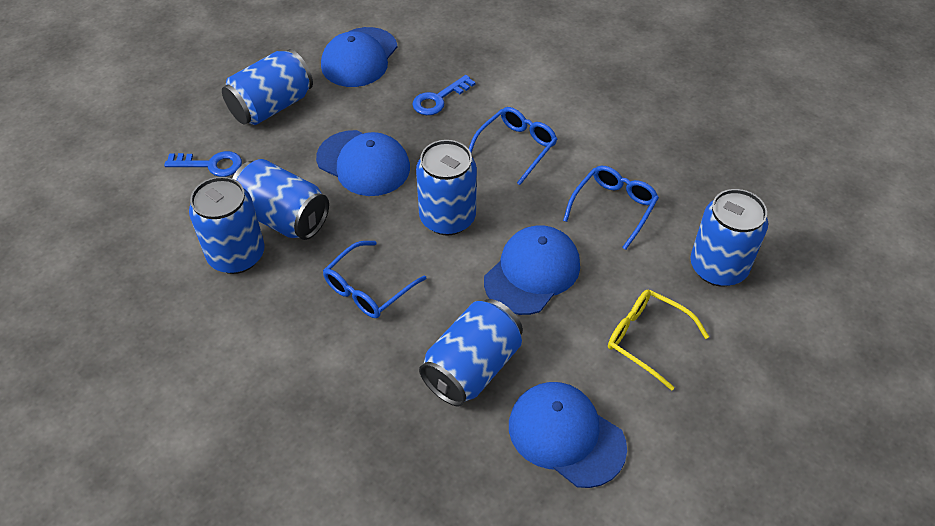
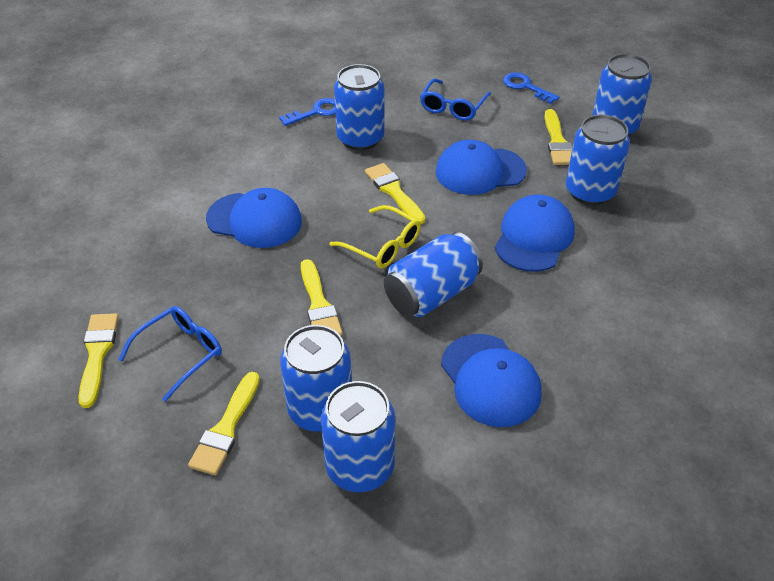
blue glasses: [323,241,427,318] [469,107,557,185] [563,165,659,250] = 3 -> [118,306,222,402] [420,78,491,121] = 2
yellow brush: none = 0 -> [78,313,119,408] [188,372,260,475] [301,259,342,336] [365,163,425,224] [544,109,573,165] = 5

